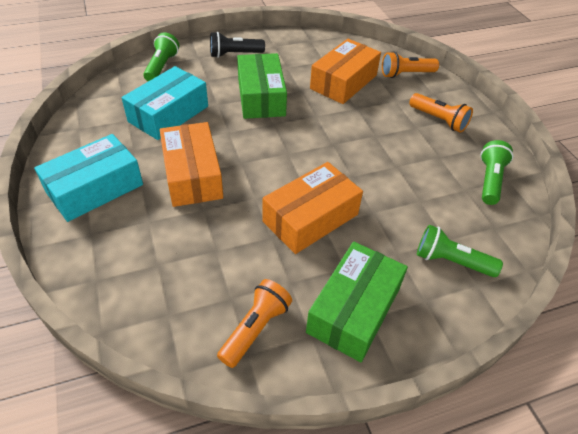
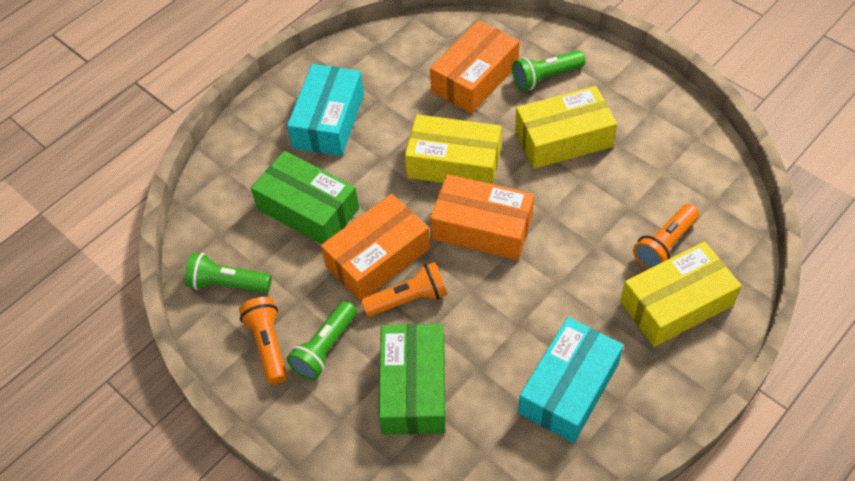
black flashlight: [210,32,265,58] = 1 -> none = 0
yellow box: none = 0 -> [405,114,501,184] [515,86,617,169] [620,241,742,347] = 3

